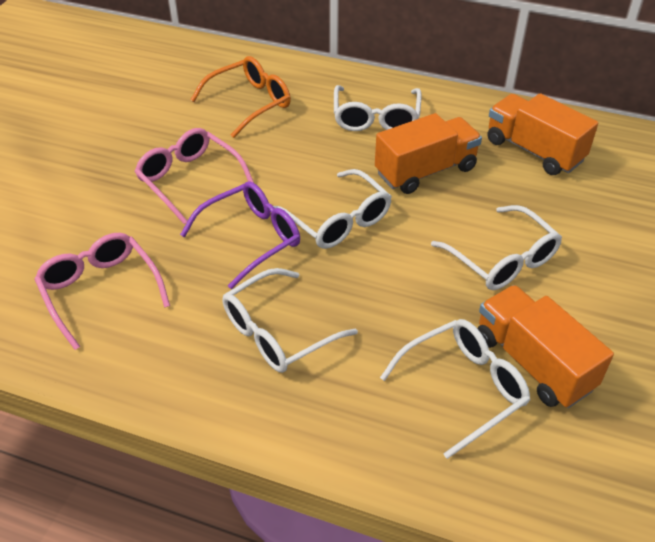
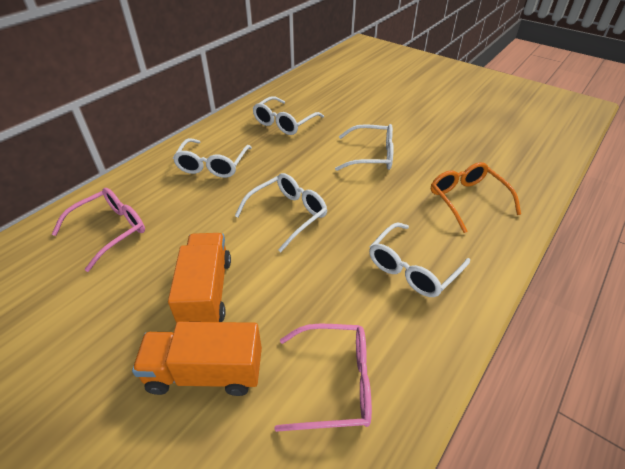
orange truck: [375,113,482,194] [478,285,614,408] [488,94,598,175] = 3 -> [132,322,262,396] [168,233,231,323] = 2
purple glasses: [180,181,300,289] = 1 -> none = 0

